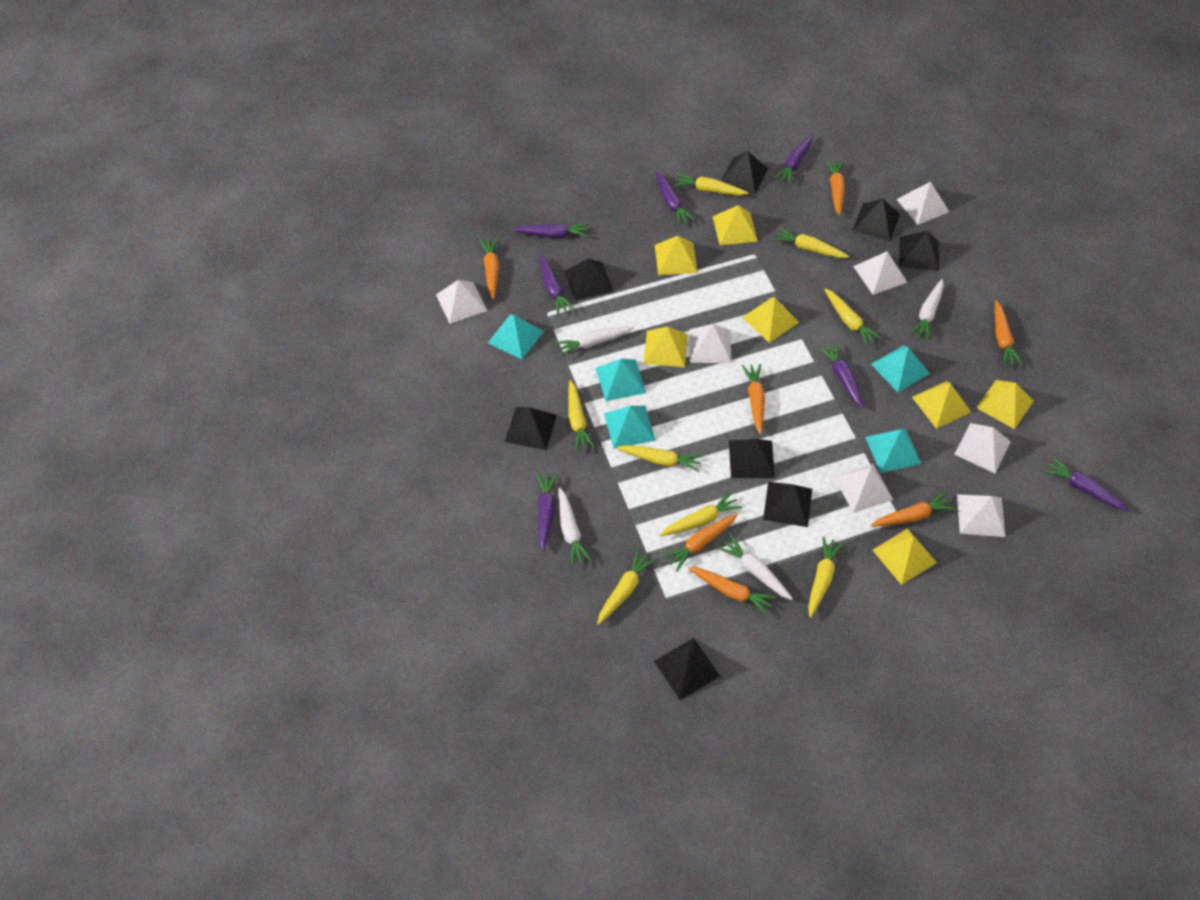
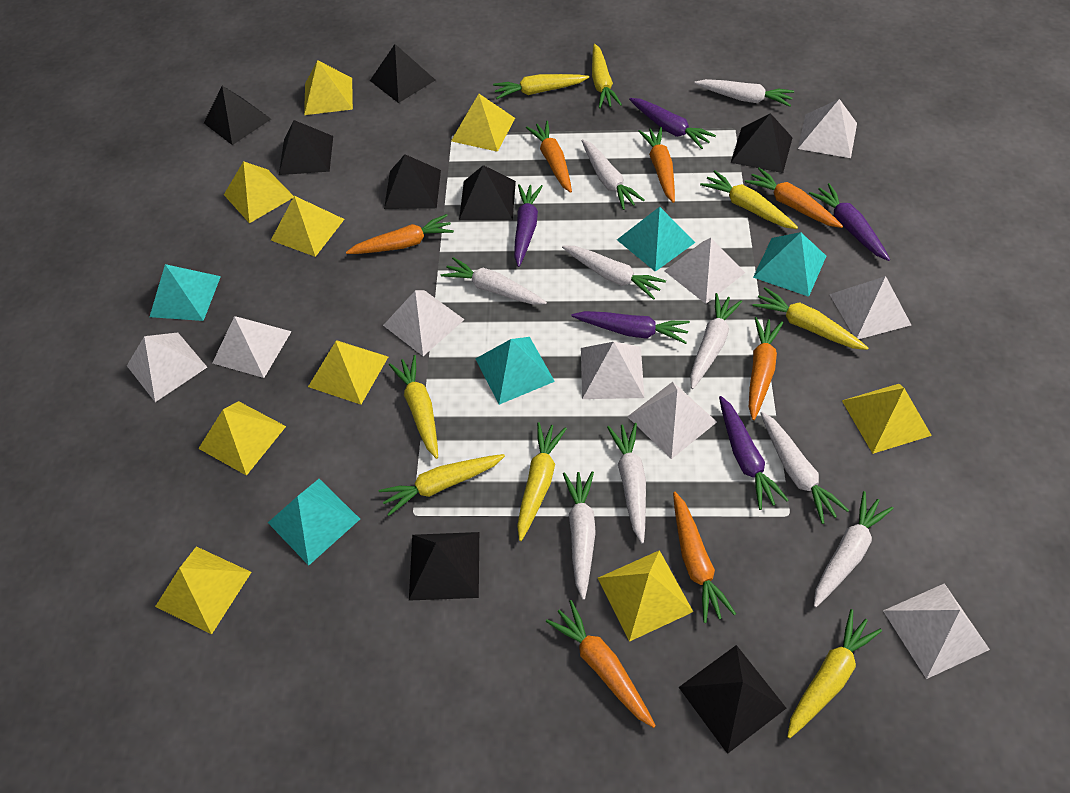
purple carrot: [513,223,589,238] [537,473,557,551] [540,255,575,315] [656,171,695,226] [774,134,812,185] [818,342,864,409] [1044,457,1129,511] = 7 -> [514,184,543,267] [572,311,690,344] [629,98,716,149] [719,396,788,510] [809,183,890,261] = 5
white carrot: [555,326,634,357] [559,488,592,566] [717,535,793,600] [910,279,944,340] = 4 -> [441,257,547,305] [562,245,666,300] [563,471,596,600] [582,139,645,210] [607,423,646,544] [690,293,742,389] [694,79,794,107] [760,412,849,524] [814,491,893,607] = 9
white pyramid: [436,280,487,324] [689,324,732,363] [834,464,893,513] [853,252,908,295] [896,182,949,225] [954,423,1011,473] [957,494,1006,537] = 7 -> [127,333,207,402] [213,316,292,378] [383,290,465,356] [581,342,644,399] [627,382,717,459] [664,238,745,304] [798,99,857,158] [829,276,911,339] [883,583,990,679] = 9
yellow pyramid: [644,327,688,367] [655,236,698,275] [713,205,758,245] [742,297,799,343] [873,528,937,585] [912,381,971,429] [976,380,1034,429] = 7 -> [155,546,251,634] [198,401,286,476] [224,161,294,223] [271,196,345,257] [304,60,353,115] [308,340,388,405] [451,94,515,152] [598,550,693,642] [842,384,932,454] = 9

